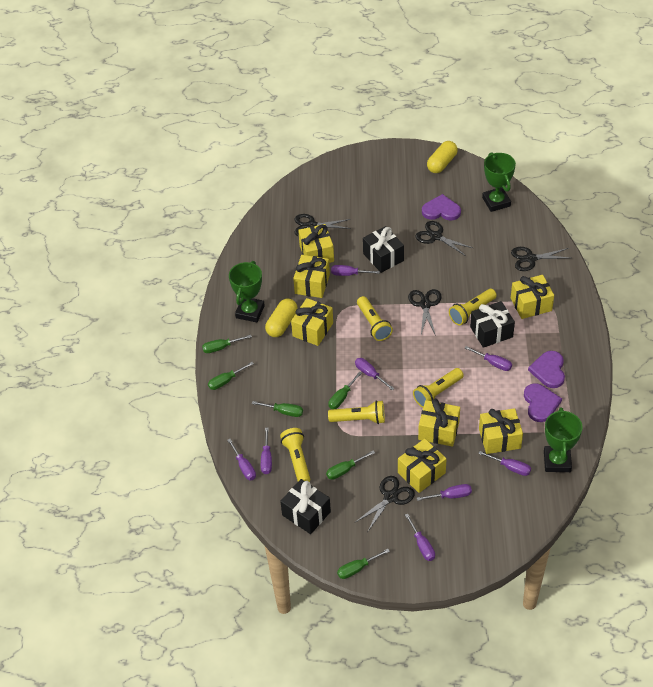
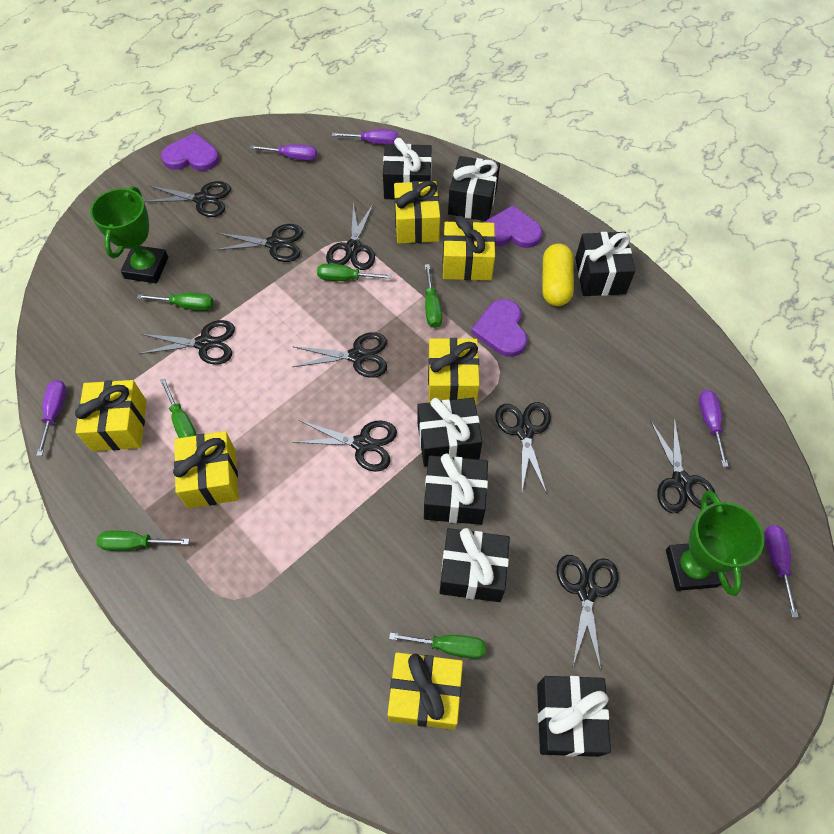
black gift: [280,479,331,534] [363,226,404,273] [470,301,515,348] = 3 -> [383,138,432,199] [417,398,482,467] [424,454,488,525] [440,528,510,602] [448,156,500,221] [537,676,611,757] [575,232,635,296] = 7
black scissors: [294,214,351,237] [356,476,415,531] [408,289,442,336] [415,221,473,256] [511,247,569,271] = 5 -> [138,320,235,365] [144,181,231,217] [214,224,303,262] [292,332,387,378] [292,420,397,472] [326,202,375,270] [495,402,551,495] [557,555,618,671] [650,417,715,513] = 9
green trophy: [229,261,265,322] [482,152,516,212] [544,407,583,472] = 3 -> [90,186,168,283] [666,490,764,596] = 2
purple screwdriver: [227,439,256,480] [261,428,272,474] [331,265,380,276] [355,358,395,390] [405,514,435,561] [417,484,472,501] [465,346,512,371] [478,451,531,476] = 8 -> [36,380,66,456] [250,144,317,161] [332,129,398,145] [699,390,729,467] [764,525,799,617] = 5
yellow capsule: [265,299,298,337] [427,141,458,173] = 2 -> [542,243,574,306] = 1
yellow flashlight: [280,428,310,482] [328,400,385,424] [357,296,393,341] [413,368,464,408] [449,289,497,326] = 5 -> none = 0
yellow gift: [291,298,333,346] [293,255,330,298] [298,224,334,263] [398,439,447,493] [418,399,460,447] [479,408,523,454] [511,275,554,319] = 7 -> [75,380,147,451] [173,431,239,508] [388,652,463,730] [394,181,440,244] [428,338,479,405] [442,216,496,280] = 6

